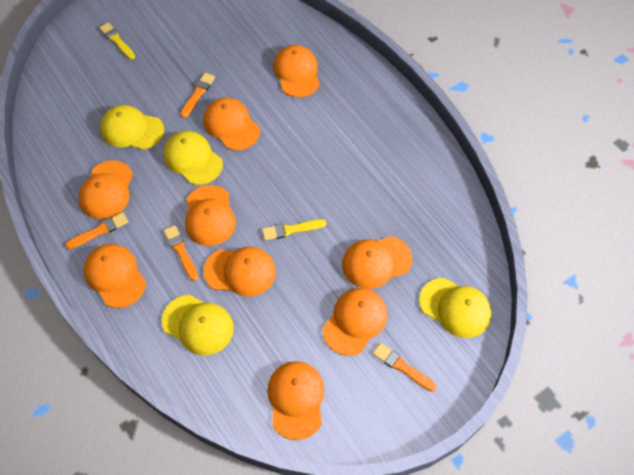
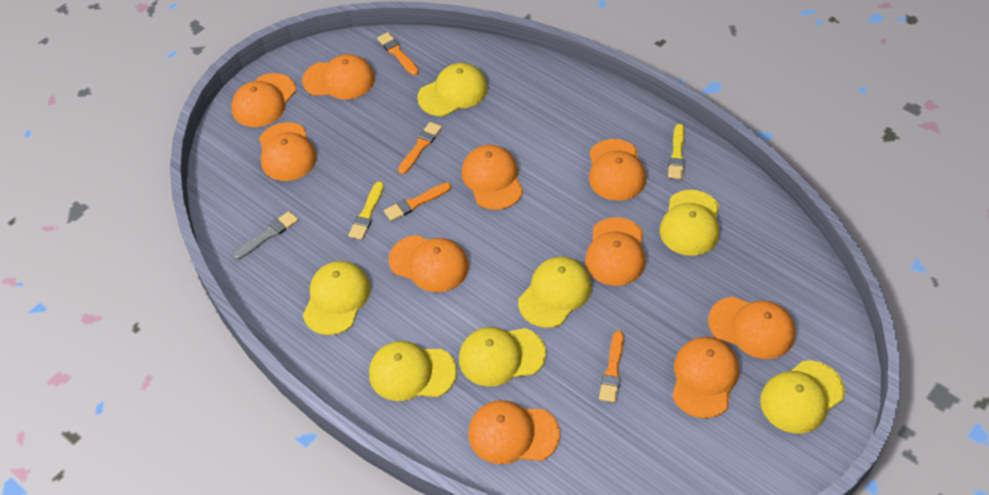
grey brush: none = 0 -> [233,211,298,260] = 1
orange cap: [79,161,133,219] [84,244,146,308] [185,185,236,246] [204,98,260,150] [204,247,276,297] [267,361,324,440] [273,45,320,97] [323,288,387,356] [342,236,412,289] = 9 -> [231,73,296,127] [259,122,317,181] [302,54,375,99] [389,235,469,292] [461,145,523,210] [468,400,560,464] [585,217,646,286] [589,139,646,201] [672,337,739,418] [708,297,795,359] = 10
yellow cap: [100,105,164,150] [162,295,234,356] [164,131,223,185] [419,278,491,338] = 4 -> [303,261,371,335] [369,341,457,401] [417,63,488,116] [459,327,546,387] [518,257,592,328] [660,190,719,256] [760,360,845,434] = 7

